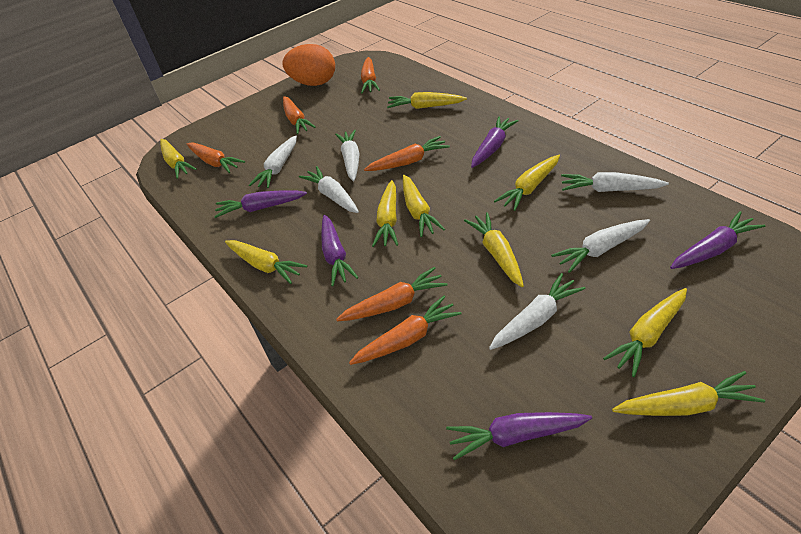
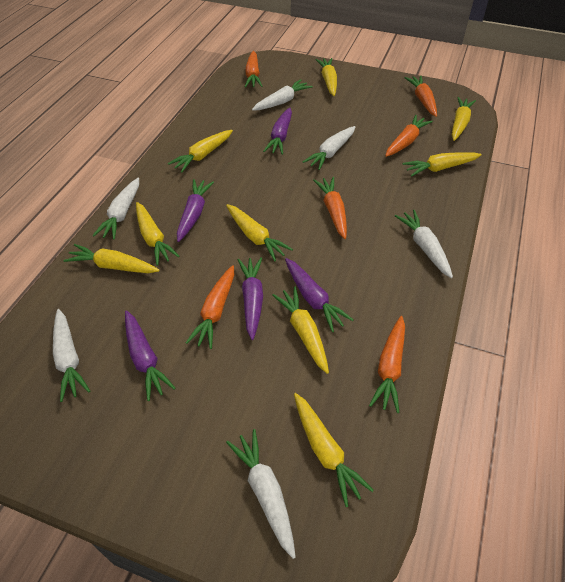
orange egg: [283,44,335,86] = 1 -> none = 0

